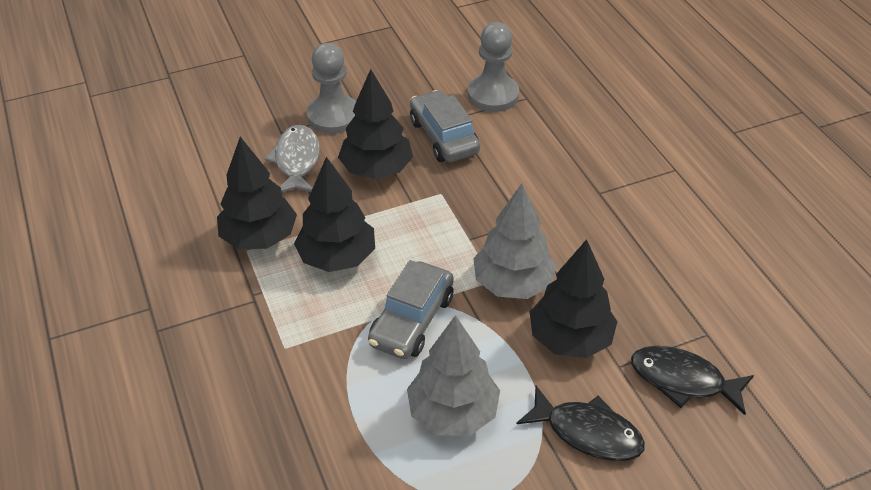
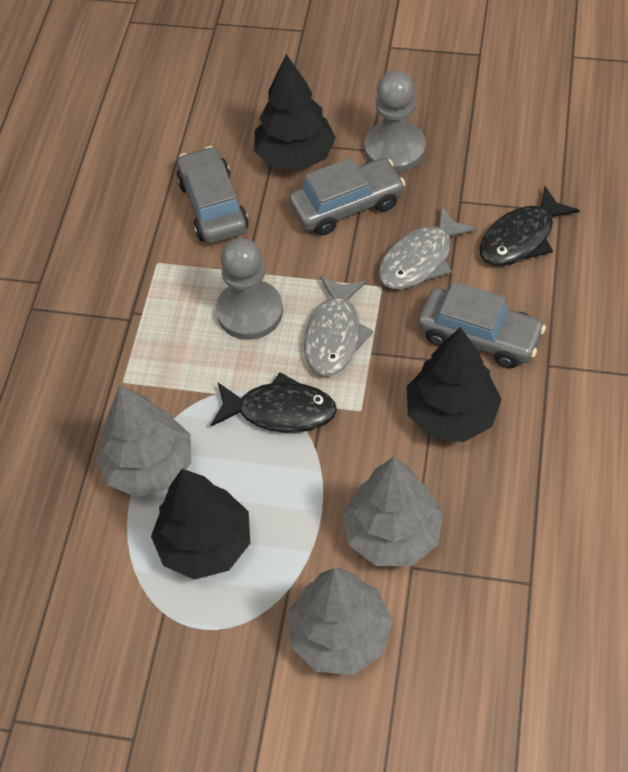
black tree: [217,137,297,249] [294,157,375,272] [338,69,413,179] [530,239,618,358] = 4 -> [151,469,250,580] [254,54,336,171] [407,327,502,442] = 3
grey car: [368,260,454,359] [410,90,480,162] = 2 -> [176,146,249,244] [289,157,405,235] [418,281,546,368] = 3
grey fish: [264,125,320,192] = 1 -> [304,276,373,377] [378,205,478,289] = 2
grey tree: [407,315,500,436] [473,184,557,299] = 2 -> [96,384,191,497] [288,568,393,675] [343,457,443,566] = 3

